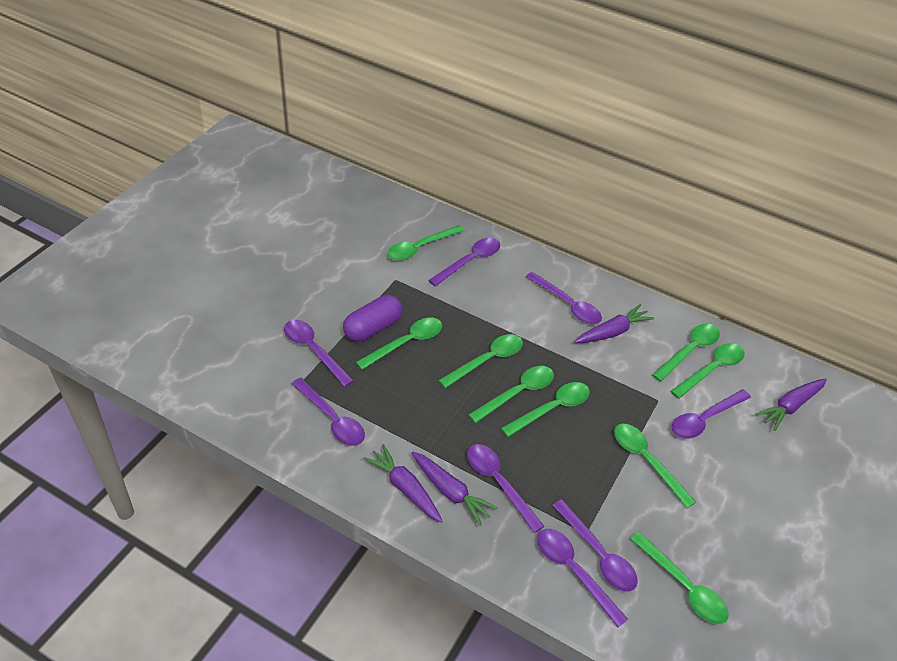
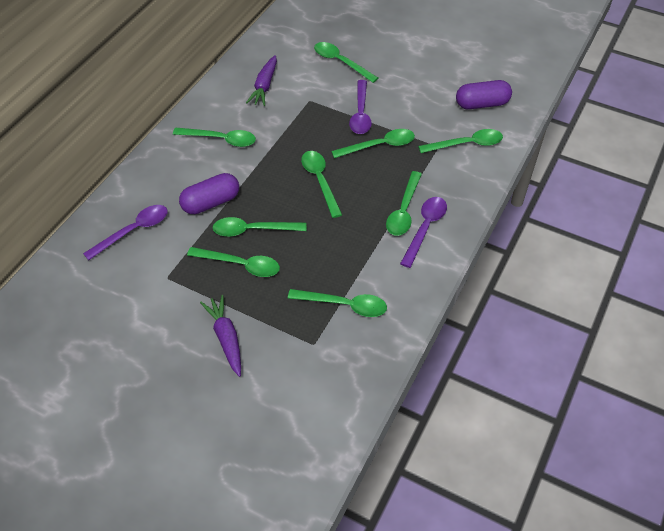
purple capsule: [343,295,403,342] = 1 -> [179,173,239,214] [456,80,512,109] = 2
purple carrot: [363,444,443,523] [412,452,498,526] [575,304,654,343] [756,379,827,431] = 4 -> [200,295,241,377] [246,55,277,106] = 2
purple spoon: [284,320,354,387] [292,378,365,446] [428,238,501,286] [467,444,544,533] [526,272,602,324] [537,529,628,627] [552,499,638,592] [672,389,751,439] = 8 -> [83,205,168,260] [349,80,372,134] [400,197,447,268] = 3

